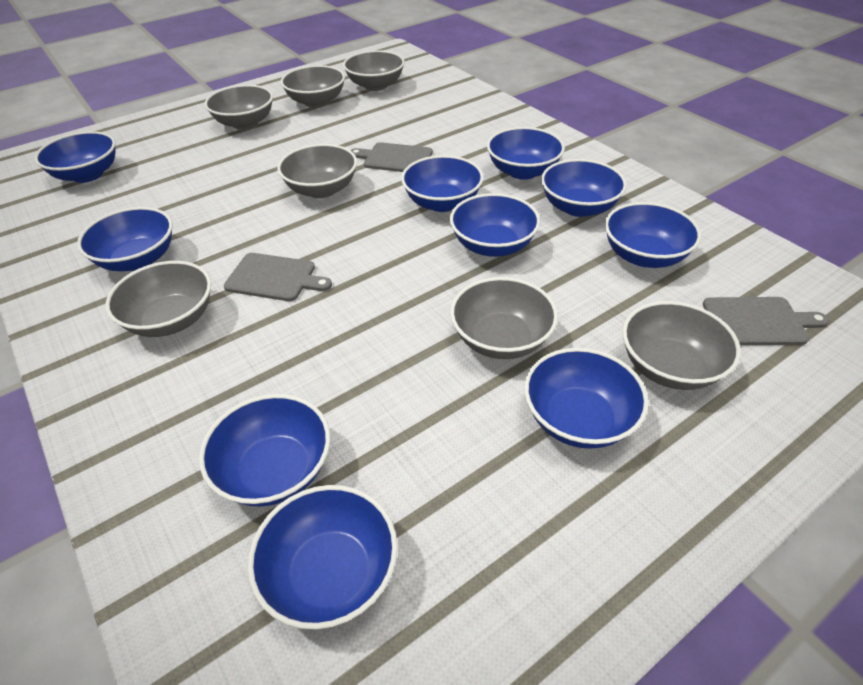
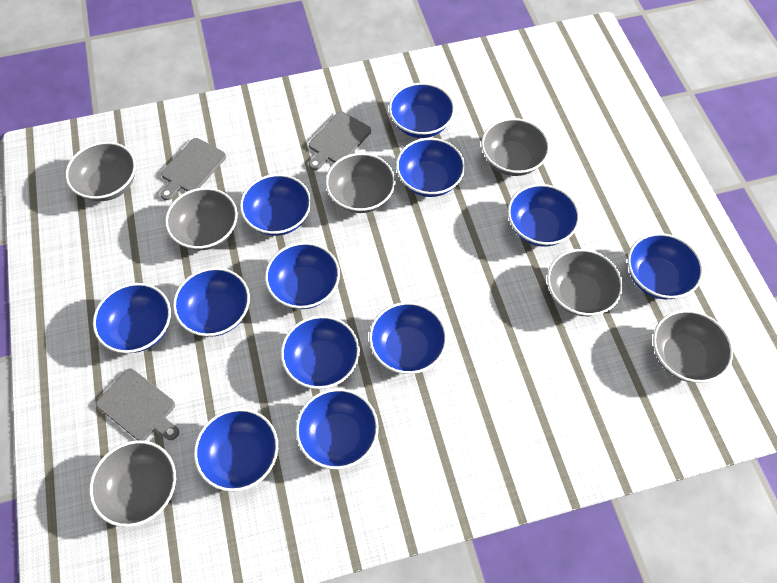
blue bowl: [35,131,116,183] [77,207,173,271] [199,394,330,507] [248,485,398,629] [401,155,484,212] [450,193,540,257] [487,127,565,180] [524,348,649,449] [541,159,627,217] [605,202,701,268] = 10 -> [93,283,171,353] [173,267,250,337] [194,408,278,492] [240,174,311,236] [265,242,340,309] [281,316,360,389] [295,388,379,470] [369,302,447,374] [389,83,455,138] [396,138,465,197] [508,184,580,247] [628,233,703,299] = 12

